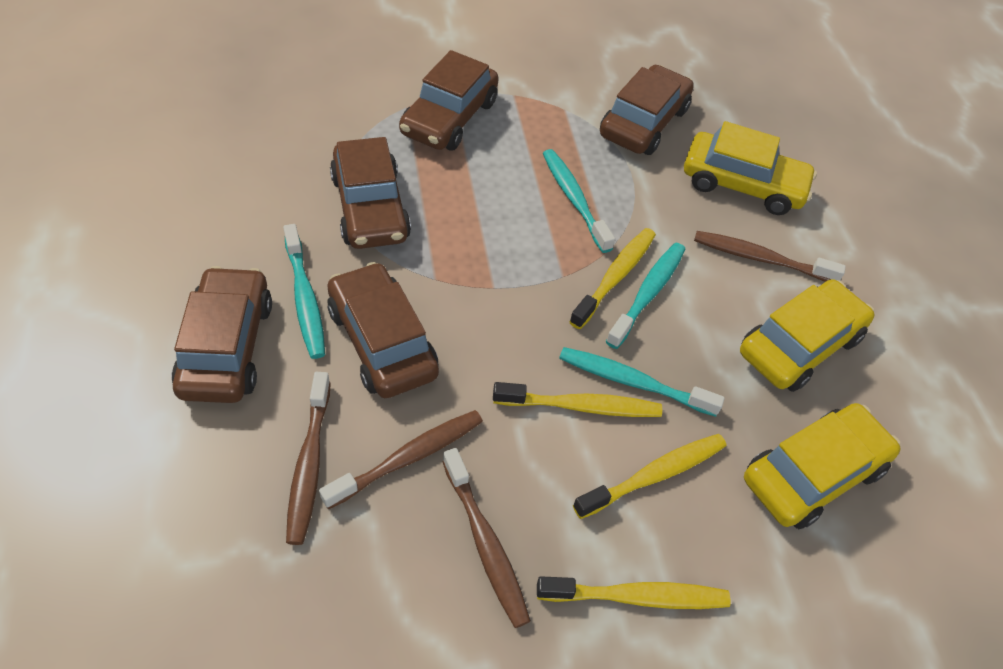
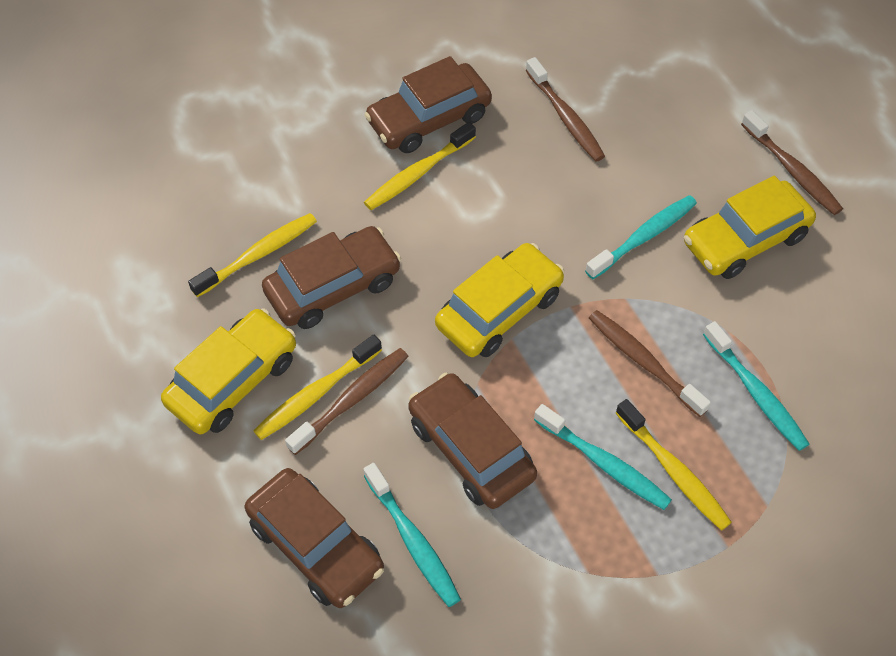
brown car: [172,266,272,403] [327,262,439,398] [330,137,411,249] [399,50,499,151] [600,65,694,155] = 5 -> [245,468,384,608] [262,226,401,329] [364,56,492,153] [408,372,537,509] = 4

